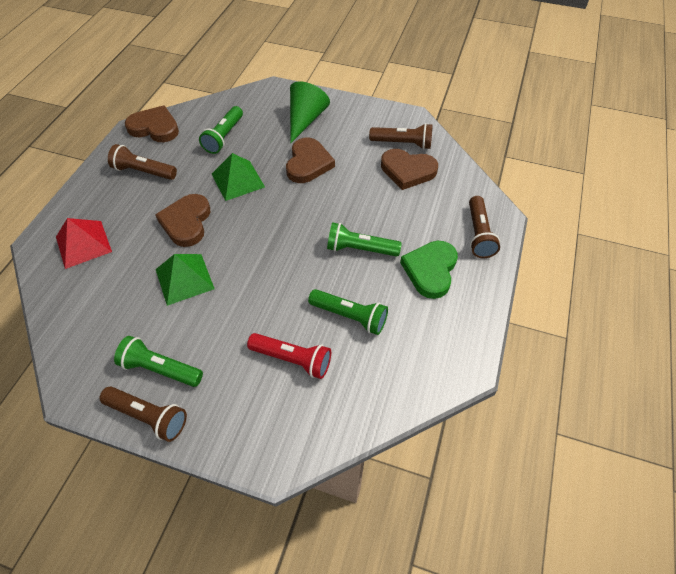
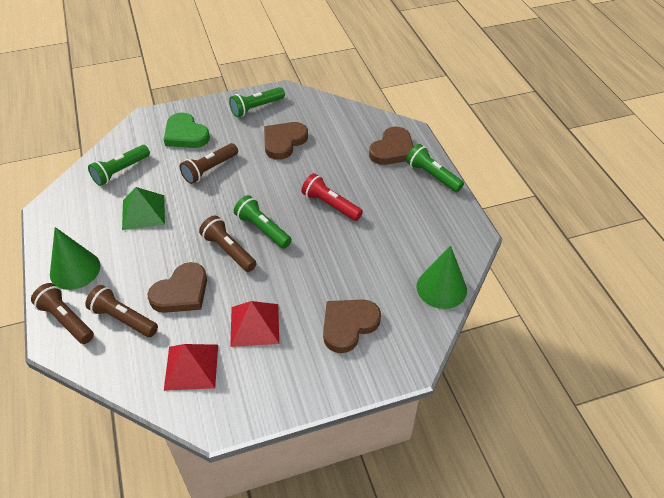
green cone: [290,81,330,143] = 1 -> [50,227,101,290] [417,246,467,309] = 2
green pyramid: [156,254,215,306] [212,153,265,201] = 2 -> [122,187,165,230] = 1
red pyramid: [56,218,112,269] = 1 -> [164,344,218,391] [230,301,279,347] = 2

